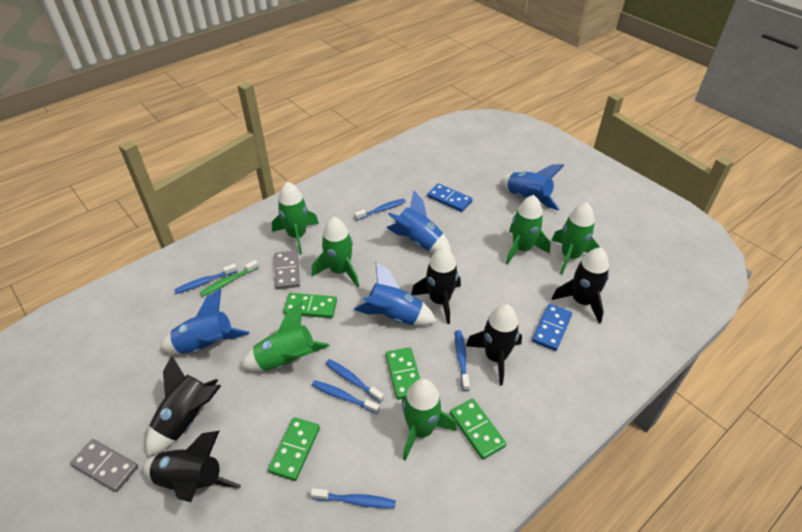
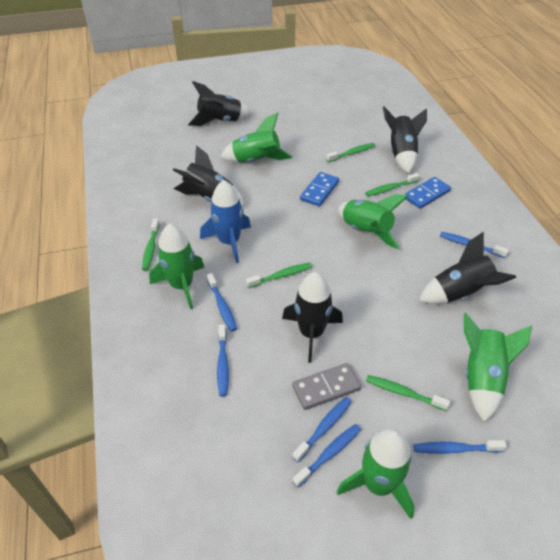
blue rocket: [160,289,250,354] [354,262,437,326] [386,191,451,253] [500,164,564,210] = 4 -> [200,180,251,263] = 1
green domino: [268,417,320,481] [283,293,337,318] [386,347,420,400] [450,399,507,460] = 4 -> none = 0
green rocket: [240,302,330,372] [272,182,319,255] [312,217,359,287] [402,379,457,461] [506,195,551,265] [552,202,600,275] = 6 -> [149,224,205,309] [221,112,292,163] [337,429,415,519] [338,194,408,250] [464,313,532,422] = 5
green toothbrush: [200,260,259,297] = 1 -> [142,219,160,271] [246,263,312,288] [326,143,375,162] [365,173,420,196] [366,375,450,411] = 5
grey domino: [70,439,138,492] [274,250,300,290] = 2 -> [292,363,361,410] = 1

